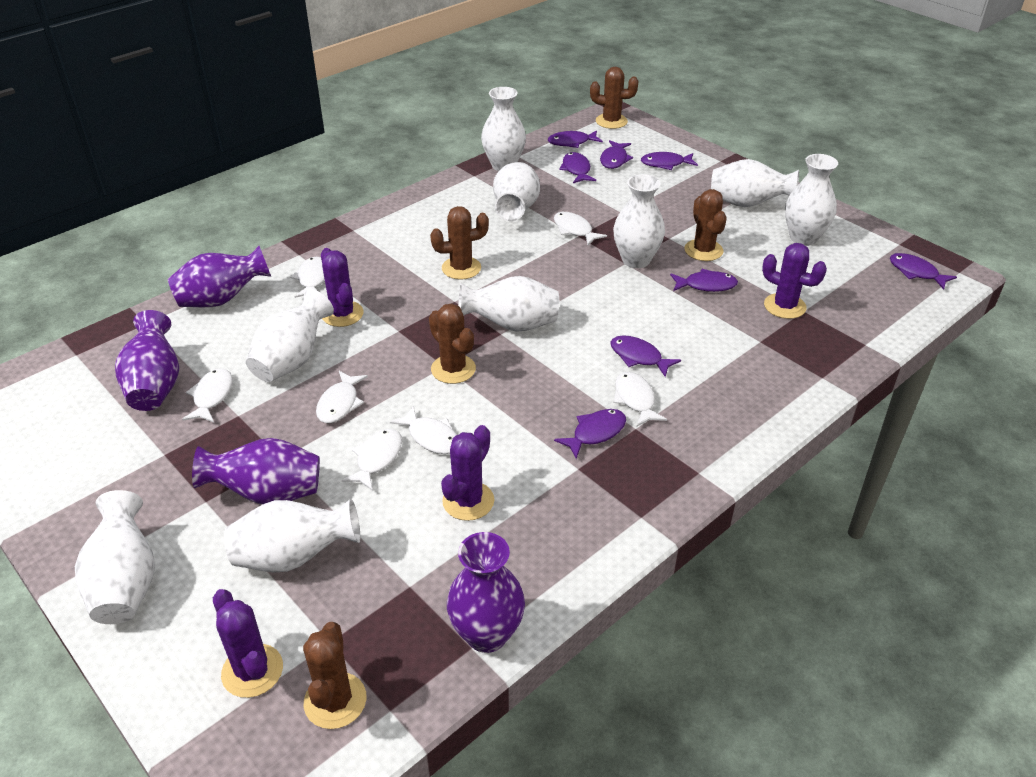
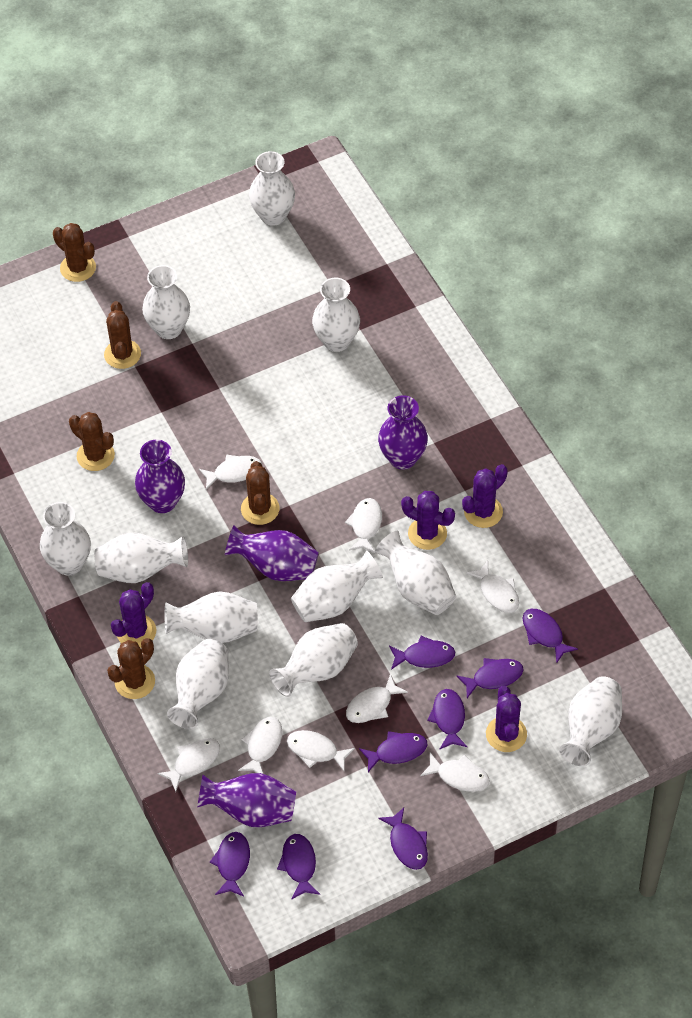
white fish: [182,368,233,422] [290,257,325,298] [316,371,368,423] [342,429,402,491] [390,406,457,454] [554,212,607,245] [613,372,667,426] = 7 -> [157,738,220,792] [199,454,262,490] [238,717,282,774] [287,730,355,771] [345,498,382,553] [346,674,408,723] [420,753,490,792] [466,561,519,613] = 8
white vase: [75,490,155,624] [224,499,360,573] [246,289,334,382] [458,276,559,332] [481,87,526,171] [493,162,540,221] [613,174,665,268] [711,159,799,207] [785,154,838,246] = 9 -> [40,502,91,575] [94,532,188,583] [142,265,190,339] [165,591,258,643] [167,639,229,729] [249,151,295,226] [269,623,358,697] [291,551,383,622] [312,278,360,352] [375,531,456,615] [559,676,622,766] = 11

